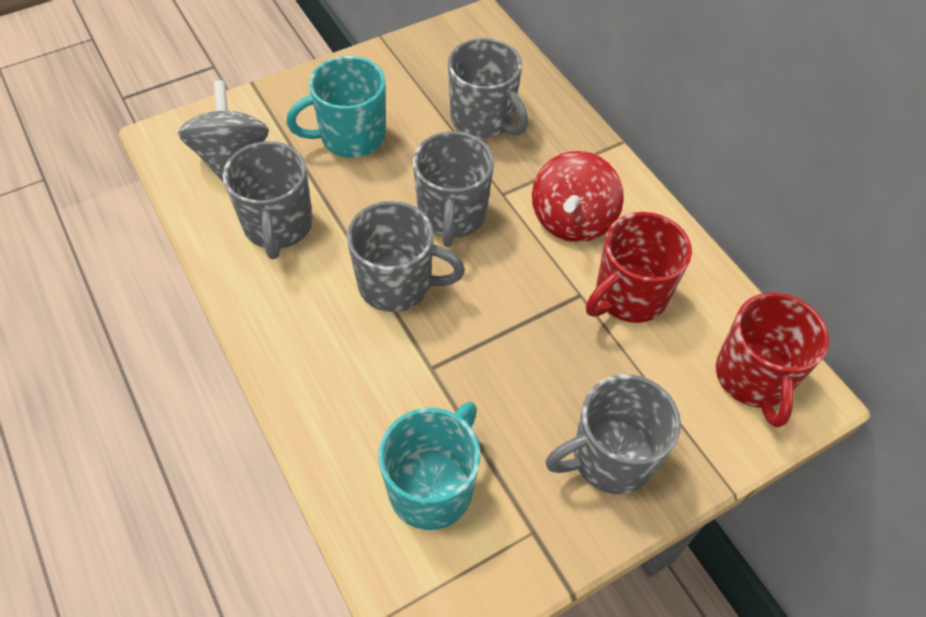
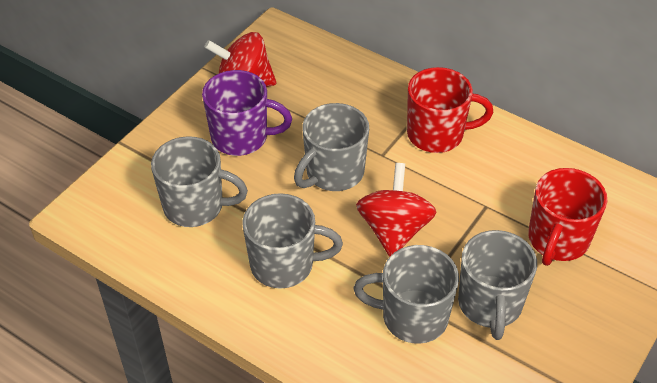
grey spinning top: [178,80,269,183] = 1 -> none = 0
purple mug: none = 0 -> [202,70,292,156] = 1
red spinning top: [532,151,624,242] = 1 -> [205,32,276,87] [356,163,436,257] = 2
turquoise mug: [286,56,386,158] [379,402,481,530] = 2 -> none = 0

